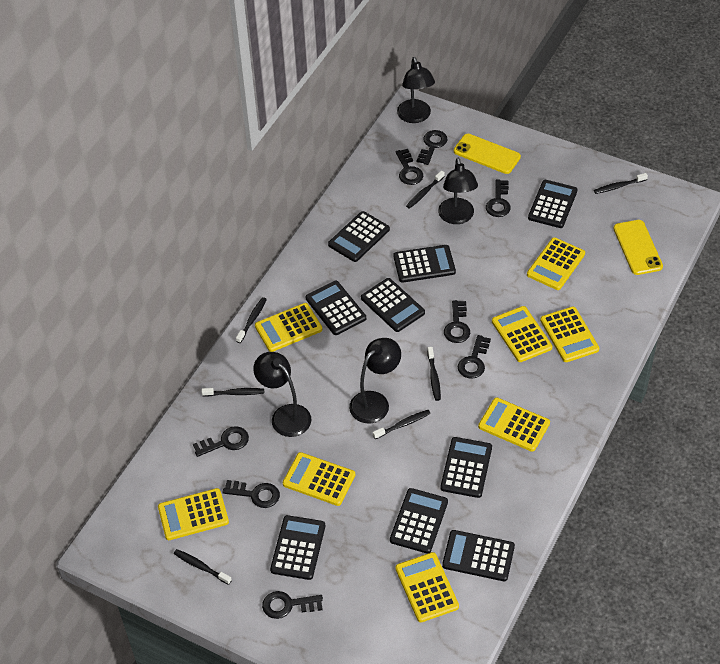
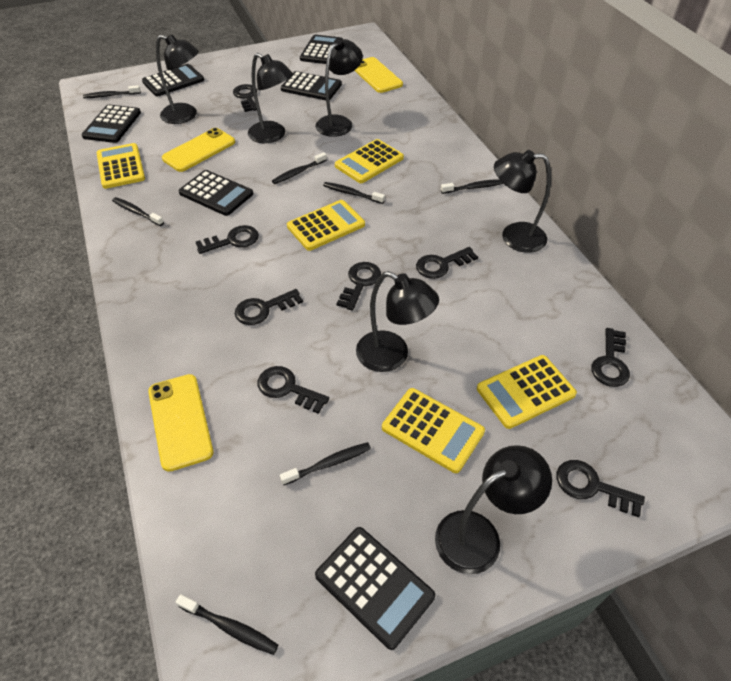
black calculator: [270,515,325,580] [306,281,366,335] [328,211,390,262] [361,278,425,332] [390,488,448,554] [393,245,456,283] [440,437,492,498] [442,530,515,581] [528,180,577,228] = 9 -> [81,104,141,143] [142,64,204,96] [179,170,253,216] [281,71,342,100] [300,35,343,64] [315,527,435,650] = 6
black lamp: [253,352,311,437] [349,338,401,424] [397,57,435,123] [438,158,478,224] = 4 -> [156,35,199,124] [248,53,293,143] [316,38,363,137] [356,271,439,372] [435,445,552,574] [494,150,551,253] = 6
yellow calculator: [158,488,229,540] [255,303,322,352] [283,452,355,506] [395,552,459,622] [478,397,550,452] [492,306,552,362] [527,237,585,290] [540,307,599,362] = 8 -> [97,143,145,189] [287,200,365,251] [335,139,404,183] [382,388,485,473] [477,355,577,429] = 5
yellow phone: [454,134,521,174] [613,220,663,275] = 2 -> [148,374,214,472] [162,128,235,172] [355,57,403,93] = 3

